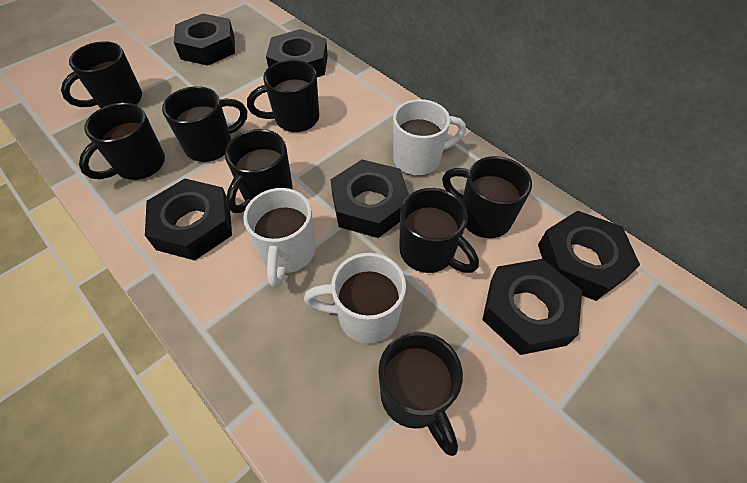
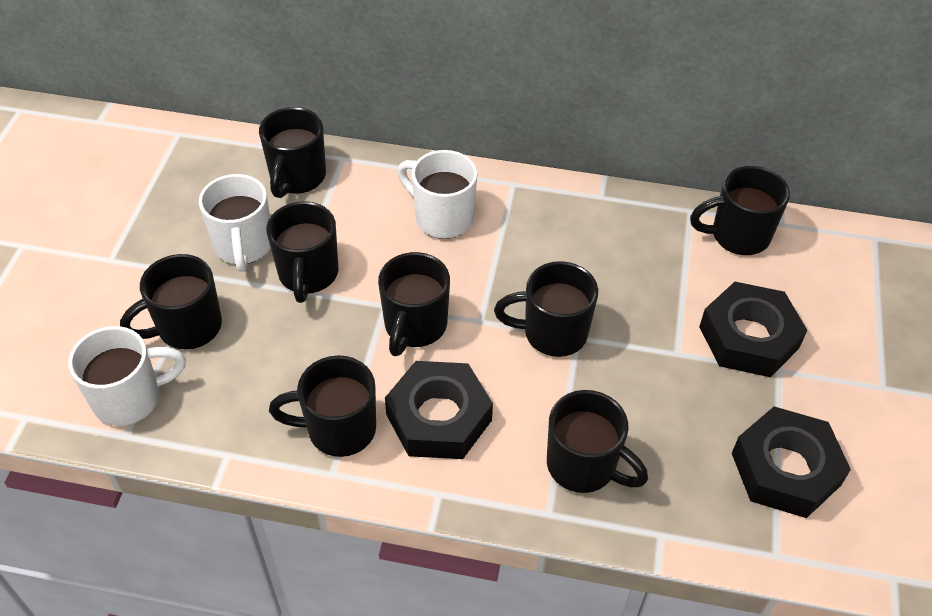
black nut: [145,179,232,261] [174,14,235,66] [266,29,328,77] [330,159,409,238] [482,259,582,355] [538,211,640,301] = 6 -> [385,361,493,459] [699,282,807,377] [732,407,851,518] = 3

